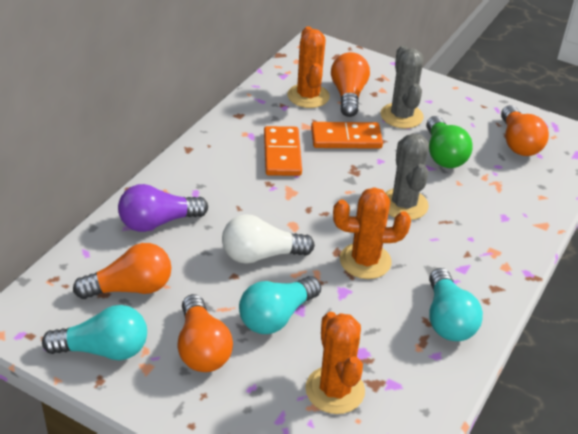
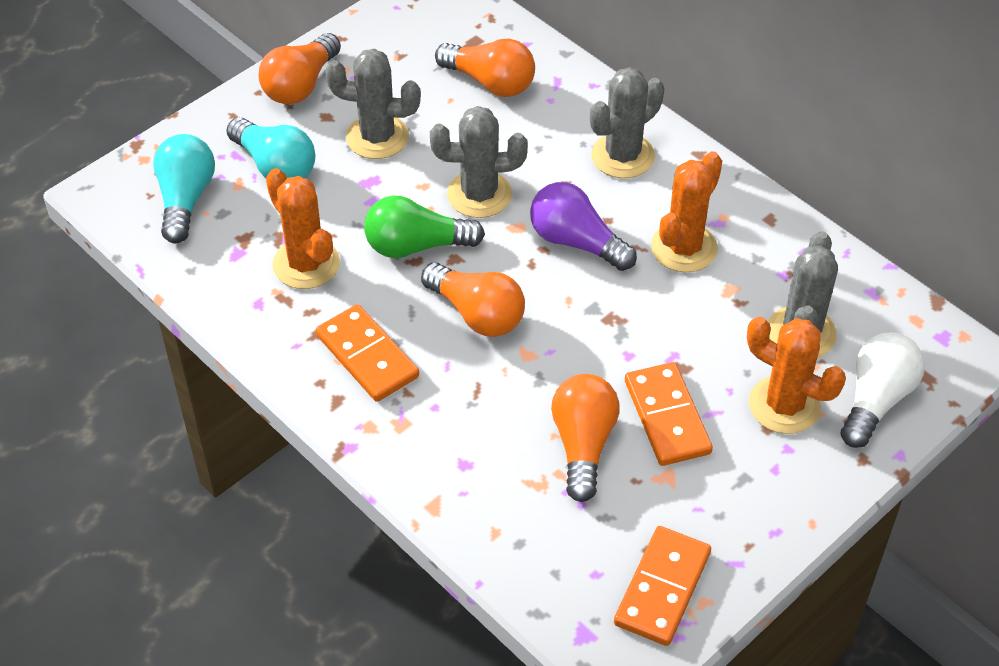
grey cactus: [380,45,424,128] [385,133,429,220] = 2 -> [325,49,421,159] [430,106,528,218] [590,67,664,178] [768,231,838,358] = 4
orange domino: [264,126,302,176] [311,122,383,149] = 2 -> [316,304,419,402] [614,526,711,646] [625,362,713,466] = 3
turquoise light bulb: [42,305,147,360] [239,276,321,334] [429,268,483,341] = 3 -> [153,134,215,243] [226,117,315,179] = 2

